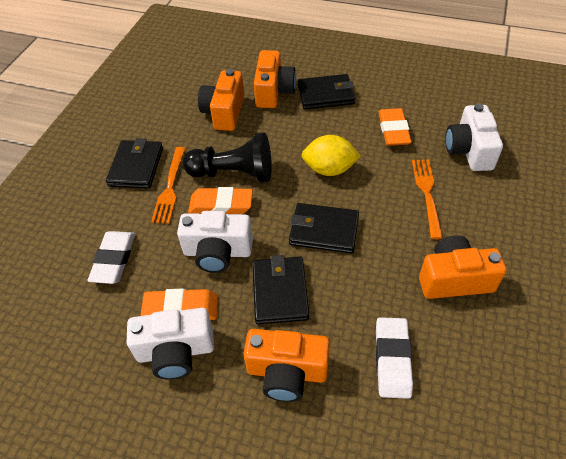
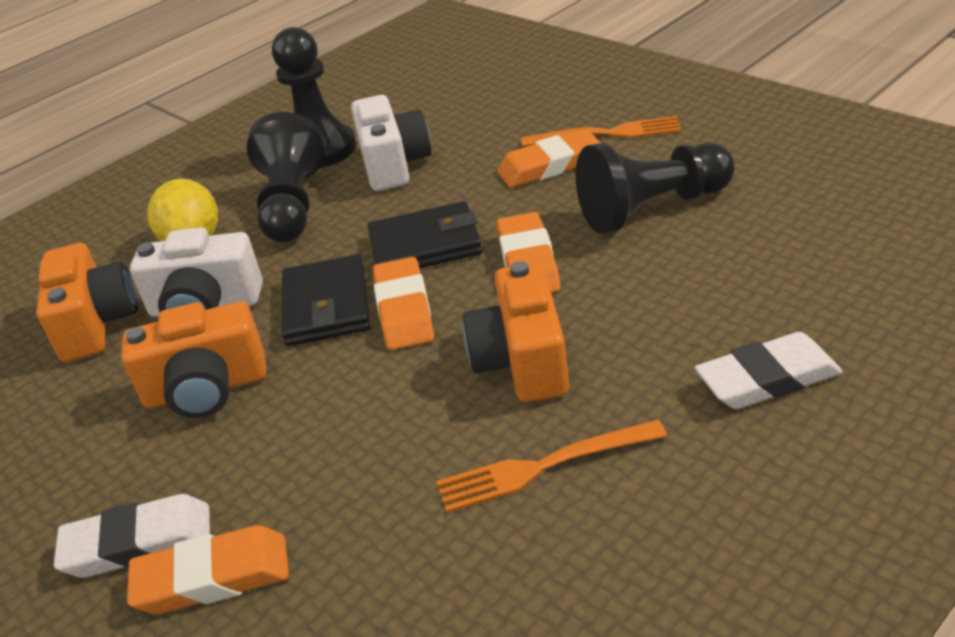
black pawn: [183,132,272,183] = 1 -> [247,112,325,243] [272,27,356,168] [575,143,734,234] = 3
black wallet: [106,138,163,189] [252,255,309,324] [289,203,359,253] [298,74,355,109] = 4 -> [282,254,370,346] [367,201,482,268] = 2
orange camera: [198,69,244,131] [243,329,330,402] [254,50,296,108] [419,235,507,299] = 4 -> [36,243,138,362] [121,302,266,418] [463,261,569,402] = 3
orange eraser: [141,289,218,320] [188,187,253,214] [378,108,412,146] = 3 -> [127,525,289,614] [373,257,434,350] [496,212,561,293] [497,129,601,188] = 4
white camera: [126,308,214,379] [177,211,253,273] [445,104,503,171] = 3 -> [130,227,263,317] [351,95,431,191] = 2

